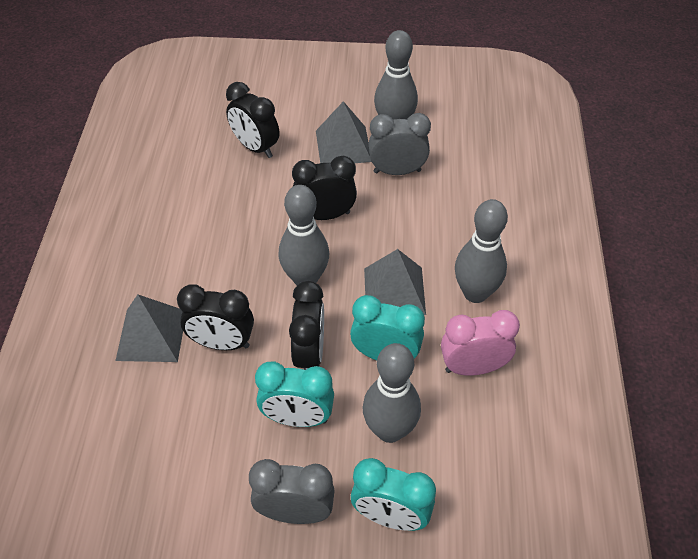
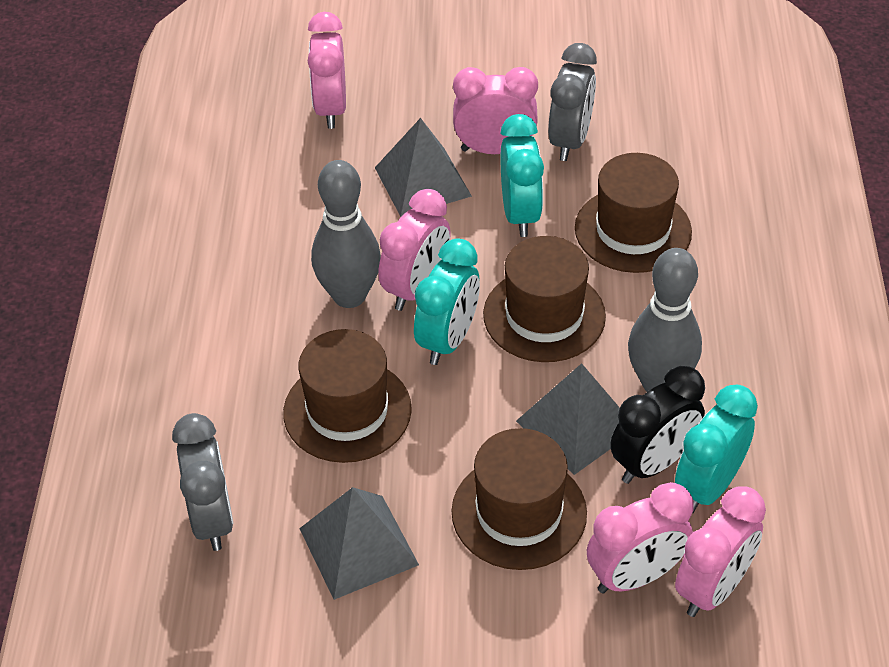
black clock: [177,284,254,350] [226,82,280,158] [289,280,324,370] [292,156,357,220] = 4 -> [610,366,705,484] = 1
brown hat: none = 0 -> [283,329,412,463] [451,428,587,570] [483,236,606,362] [575,153,692,273] = 4
grey bowling pin: [278,185,329,285] [363,343,421,443] [374,30,418,120] [455,199,508,303] = 4 -> [311,160,381,308] [628,248,702,392] = 2
pink clock: [441,310,520,376] = 1 -> [308,12,346,129] [378,189,451,311] [453,67,538,154] [587,482,694,593] [675,486,766,617] = 5

